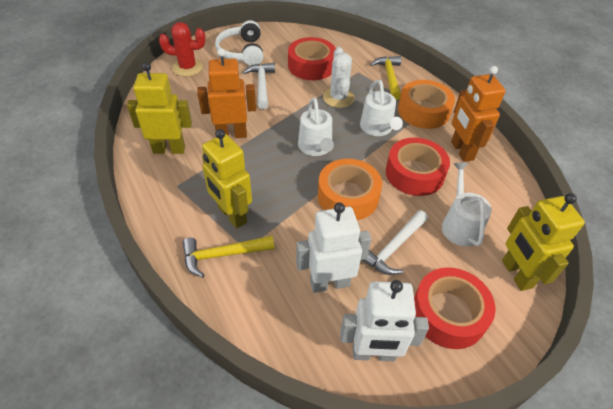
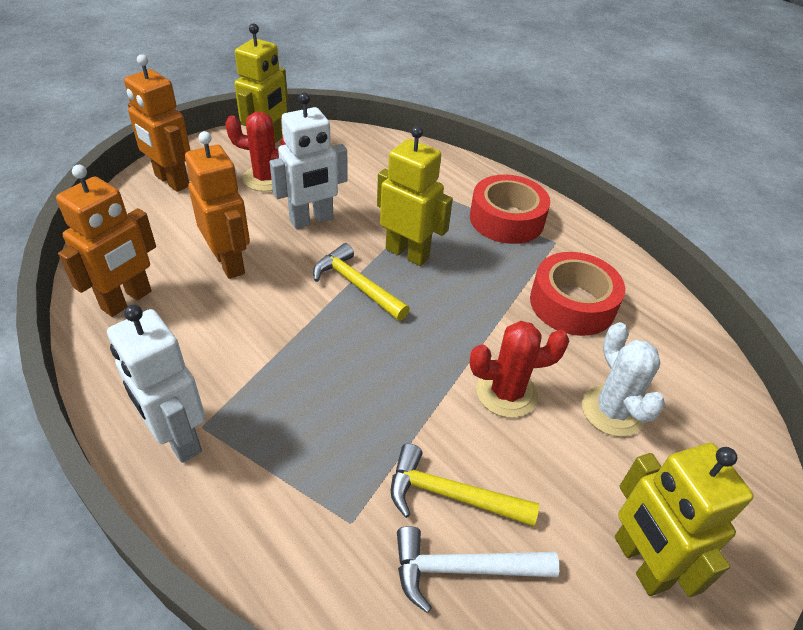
orange robot: [197,48,256,138] [451,66,506,162] = 2 -> [56,165,156,317] [124,54,191,192] [185,131,250,279] = 3
orange tape: [318,159,382,220] [398,80,455,129] = 2 -> none = 0
red cactus: [159,22,205,77] = 1 -> [225,112,285,192] [470,321,569,418] = 2
red tape: [288,37,336,80] [386,137,450,196] [414,267,495,349] = 3 -> [470,175,550,244] [530,252,625,336] = 2
white hammer: [243,63,275,109] [362,210,428,275] = 2 -> [397,526,559,613] = 1
white headphones: [215,20,263,66] = 1 -> none = 0
white watering can: [298,98,334,156] [360,80,403,136] [442,162,492,246] = 3 -> none = 0

